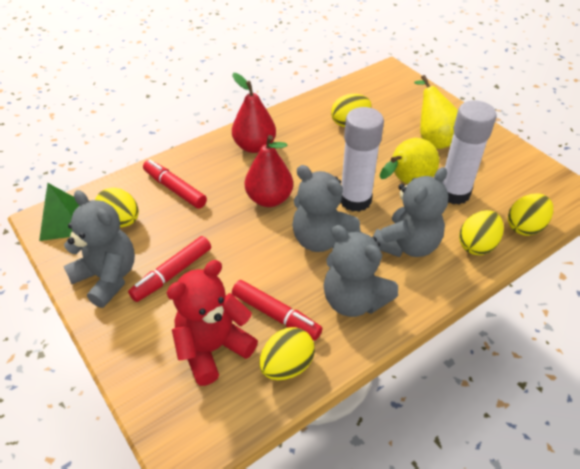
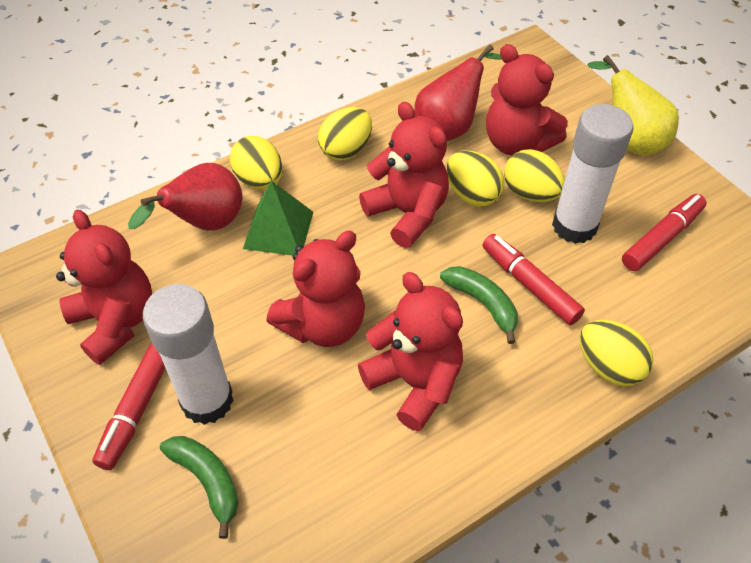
green banana: none = 0 -> [160,436,238,539] [440,266,518,344] = 2
grey teddy bear: [63,190,135,308] [292,165,361,252] [323,225,398,317] [373,167,449,257] = 4 -> none = 0
red teddy bear: [167,260,258,386] = 1 -> [56,209,152,365] [267,231,365,347] [358,272,463,431] [359,102,449,248] [486,44,568,156] = 5
yellow pear: [380,138,439,184] [414,75,458,149] = 2 -> [588,55,679,156] = 1

